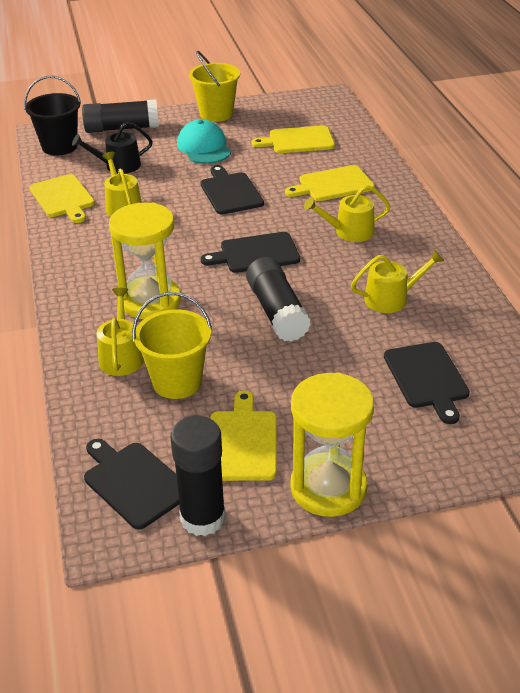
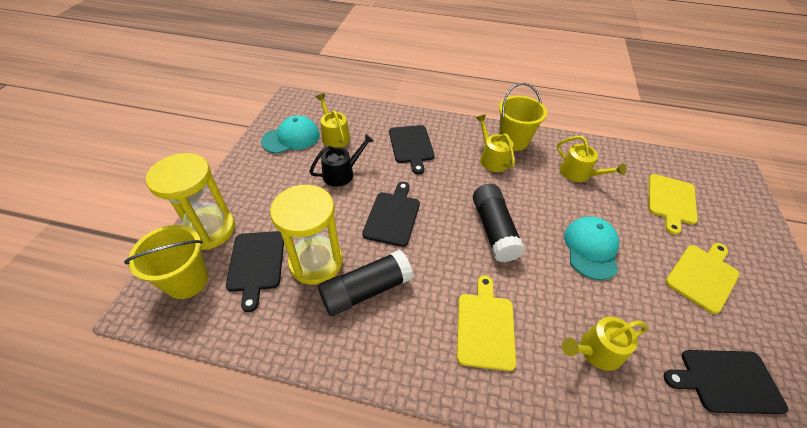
black bucket: [24,76,81,156] = 1 -> none = 0
black glue stick: [82,99,159,133] [170,416,226,536] [246,257,311,342] = 3 -> [318,250,413,316] [473,184,525,262] = 2
turquoise cap: [177,119,231,164] = 1 -> [261,116,320,154] [564,217,619,280] = 2
yellow cutting board: [29,174,95,223] [210,390,277,481] [251,126,335,153] [285,165,375,201] = 4 -> [457,275,516,371] [648,174,698,235] [665,243,740,314] = 3

